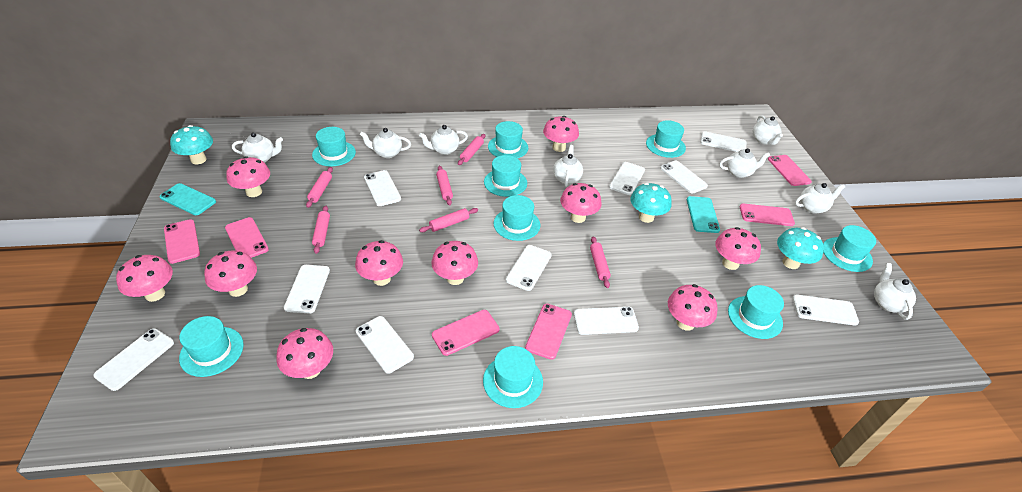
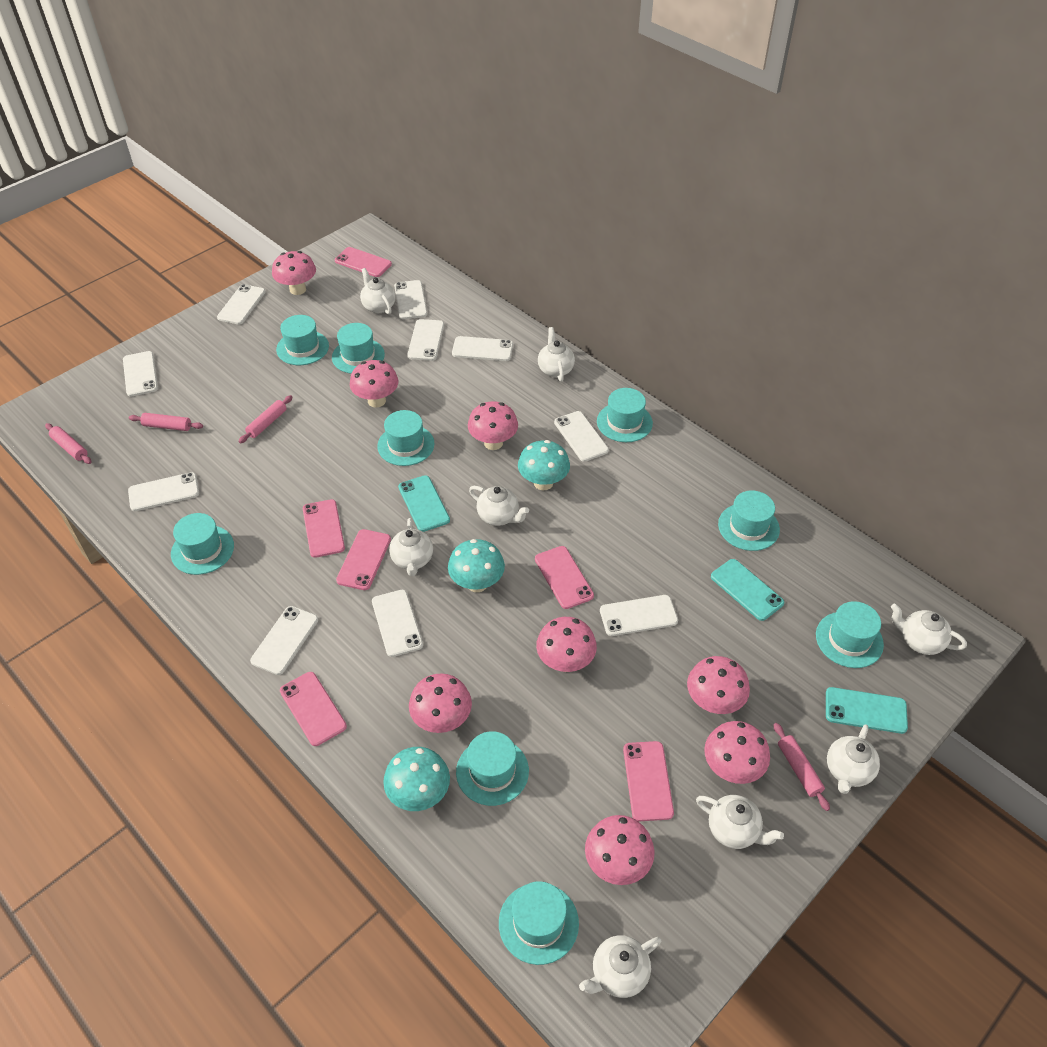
pink mushroom: [116,255,173,302] [204,250,257,297] [226,156,270,197] [276,328,333,379] [355,240,403,286] [431,241,478,285] [543,116,579,152] [560,183,602,223] [668,284,718,331] [715,227,761,270] = 10 -> [272,251,316,295] [350,360,398,407] [409,673,472,733] [468,401,518,450] [536,617,597,672] [585,815,654,885] [687,656,750,714] [704,721,770,784] = 8
pink rolling pin: [306,167,333,208] [312,206,330,254] [419,208,478,232] [436,166,453,205] [458,134,485,165] [590,236,611,288] = 6 -> [45,423,92,464] [129,413,203,431] [238,395,293,443] [774,723,830,811] = 4
turquoise phone: [159,183,216,215] [687,196,720,233] = 2 -> [398,475,450,532] [711,559,784,621] [826,687,908,734] = 3

